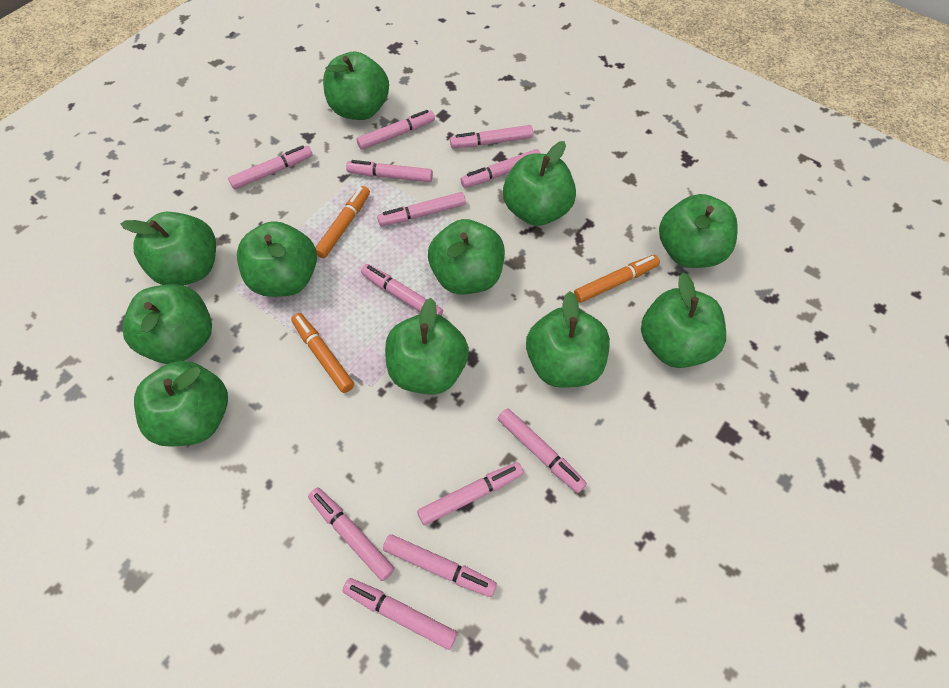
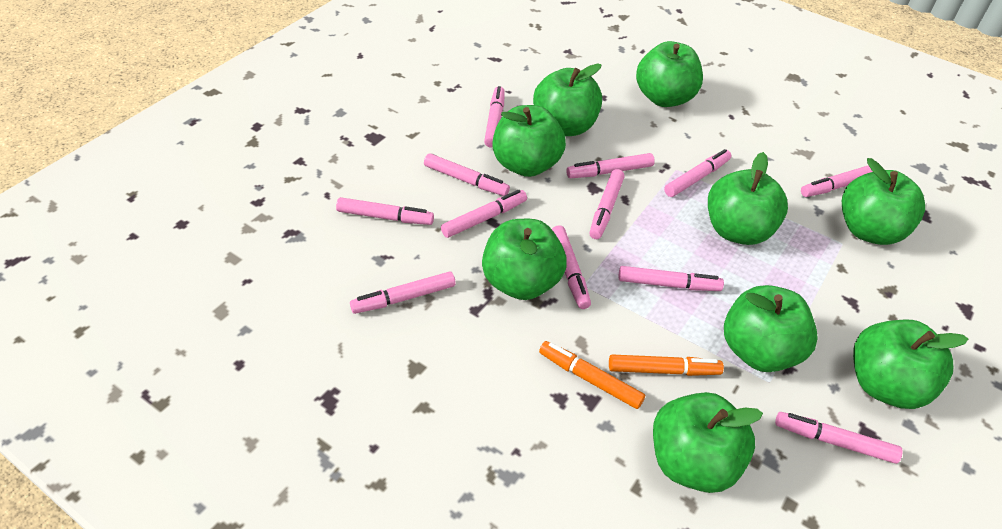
green apple: [121,212,216,286] [122,284,212,364] [134,361,228,447] [237,221,317,297] [323,52,389,120] [385,298,469,395] [428,219,505,294] [503,141,576,226] [526,291,610,388] [641,273,726,368] [659,194,738,268] = 11 -> [482,219,567,300] [492,105,566,177] [533,63,602,136] [636,41,703,107] [653,392,763,493] [708,152,788,245] [724,285,818,372] [842,158,925,245] [853,320,968,409] = 9
orange marker: [291,313,354,393] [316,186,370,258] [574,255,660,303] = 3 -> [539,341,645,409] [609,354,724,376] = 2

